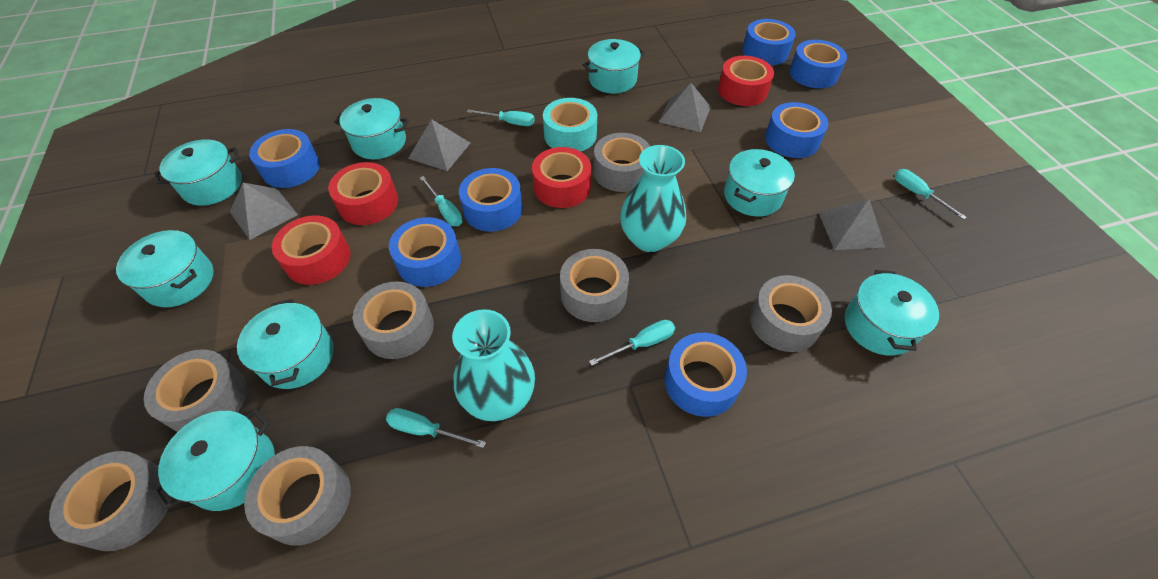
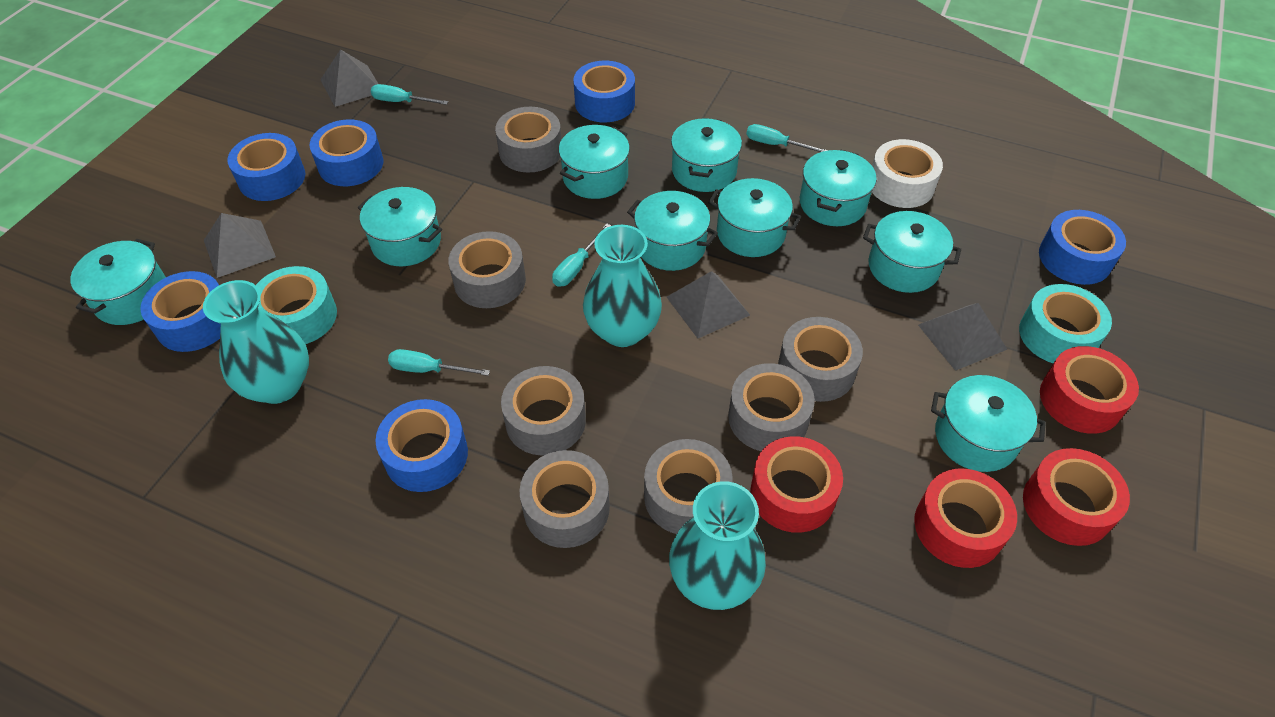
blue tape: [249,129,320,188] [389,217,461,287] [459,168,523,232] [664,333,747,417] [742,19,796,65] [765,102,828,158] [789,40,847,88] = 7 -> [140,271,221,352] [227,133,305,201] [310,119,383,186] [376,399,468,492] [573,61,635,122] [1039,210,1126,285] = 6
turquoise pot: [116,230,213,307] [152,409,275,511] [154,139,242,206] [237,299,334,389] [334,98,409,159] [582,39,645,94] [724,149,795,217] [845,270,939,356] = 8 -> [70,239,166,325] [358,187,442,266] [559,125,630,199] [627,191,718,271] [671,118,742,192] [708,178,801,257] [800,150,877,226] [863,211,961,293] [931,375,1046,472] = 9
turquoise screwdriver: [386,408,486,448] [420,176,463,226] [467,109,535,126] [589,320,675,366] [894,169,967,220] = 5 -> [371,84,448,105] [388,349,490,376] [552,224,611,287] [746,124,828,152] = 4
turquoise tape: [543,98,597,151] = 1 -> [256,266,337,344] [1019,284,1112,363] = 2
turquoise vase: [452,309,535,421] [620,145,686,252] = 2 -> [203,280,309,404] [583,225,662,347] [669,481,766,610] = 3
white tape: none = 0 -> [872,139,943,208] = 1

